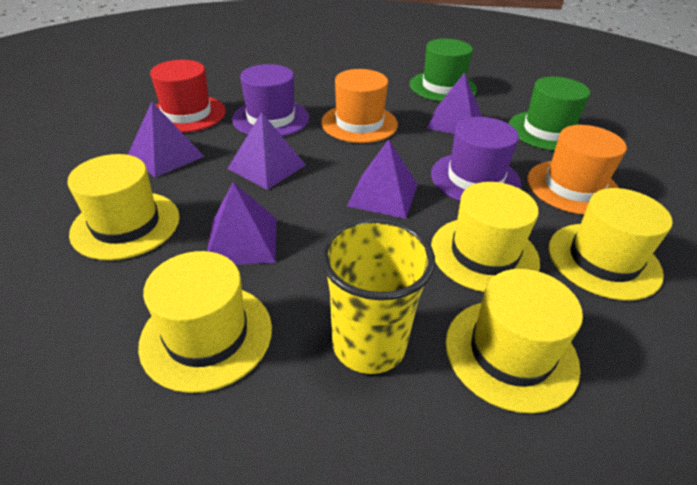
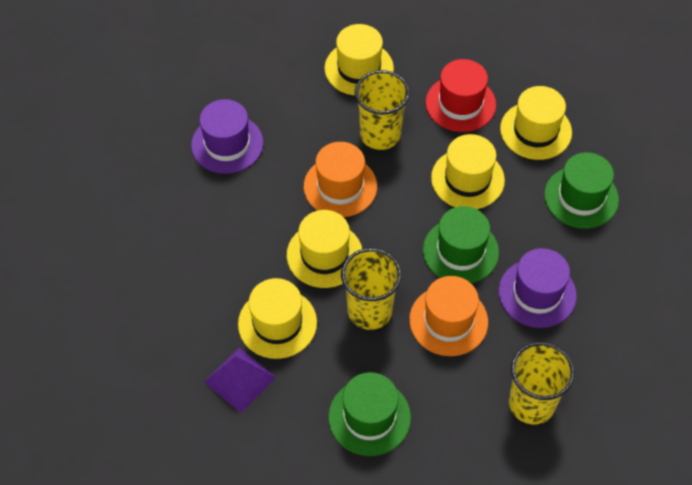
green hat: [410,38,477,102] [509,77,590,151] = 2 -> [328,372,411,456] [423,206,499,283] [544,152,619,229] = 3
purple pyramid: [128,102,205,178] [207,182,277,265] [228,112,306,190] [347,139,418,219] [427,72,482,134] = 5 -> [204,348,276,413] = 1
yellow cup: [320,218,435,374] = 1 -> [341,248,402,330] [355,70,410,150] [509,342,575,424] = 3

